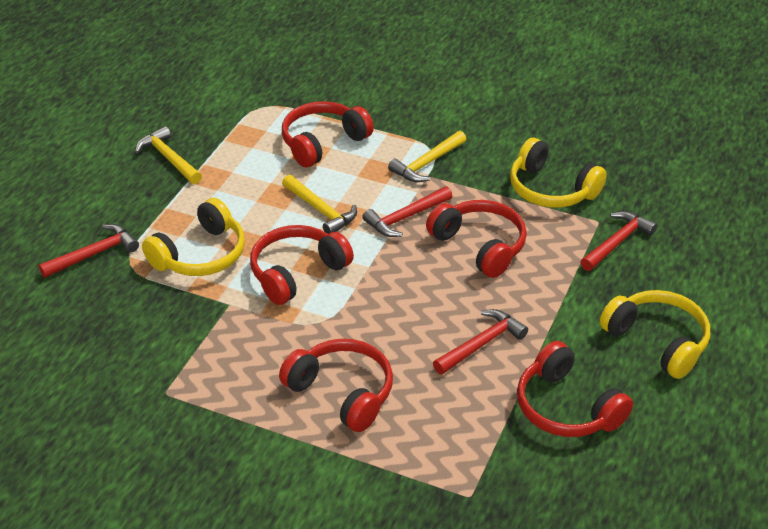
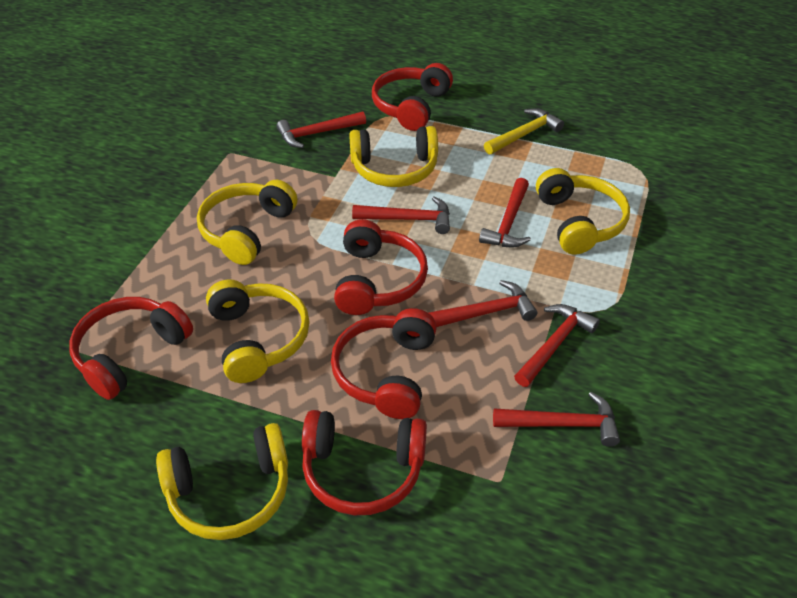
red hammer: [39,224,139,278] [362,186,452,237] [433,309,528,374] [580,211,657,271] = 4 -> [276,111,366,148] [352,197,450,234] [428,280,537,327] [479,178,531,247] [493,392,620,447] [514,304,600,387] = 6
yellow hammer: [135,126,202,184] [282,175,357,234] [388,131,466,182] = 3 -> [484,108,564,155] = 1
yellow headphones: [142,198,245,276] [510,138,607,208] [600,290,710,379] = 3 -> [156,423,288,540] [197,180,298,265] [206,279,309,383] [349,126,438,187] [536,168,630,254] = 5

